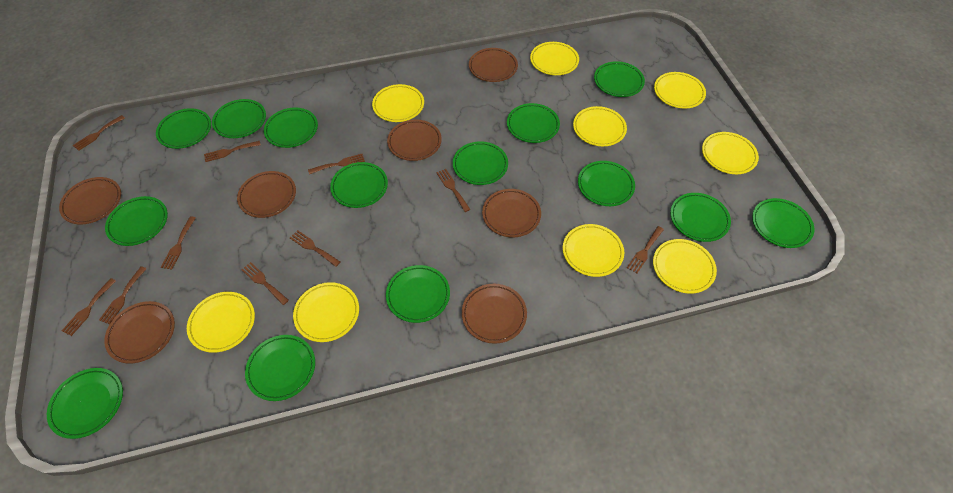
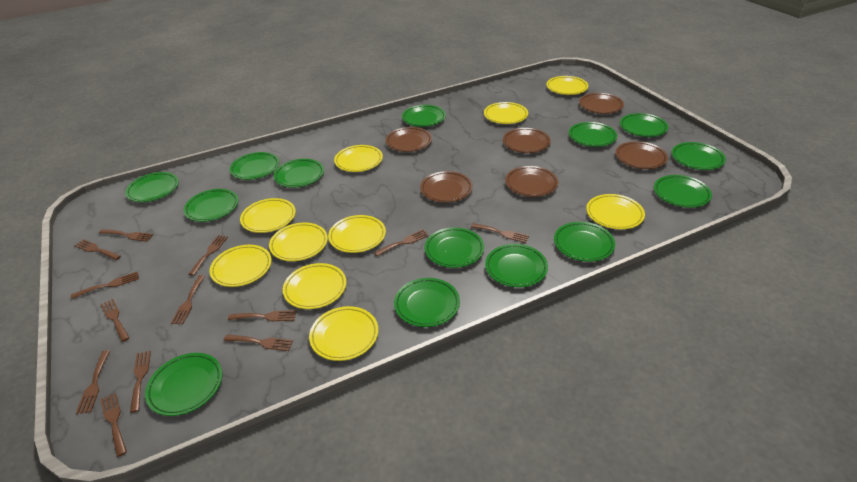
brown fork: [62,278,116,336] [73,115,125,151] [99,266,147,324] [161,216,196,270] [204,141,261,162] [241,262,289,305] [290,230,340,267] [308,154,365,174] [436,169,471,212] [627,226,664,273] = 10 -> [71,272,139,299] [74,239,121,260] [76,350,110,414] [99,229,153,242] [100,299,130,342] [100,393,127,457] [130,351,151,413] [171,275,205,324] [189,235,228,276] [224,335,293,351] [228,310,296,321] [374,229,429,256] [471,223,529,243] = 13
brown plate: [59,177,121,224] [104,301,175,364] [237,171,296,218] [387,120,442,161] [462,284,527,344] [469,48,518,82] [482,189,541,237] = 7 -> [386,127,432,152] [420,171,473,203] [503,128,551,153] [505,166,558,197] [579,93,624,114] [615,141,668,169] = 6
yellow plate: [187,292,255,353] [293,282,359,342] [372,84,424,122] [530,42,579,75] [563,224,624,277] [573,106,627,146] [653,239,717,294] [654,72,706,108] [702,132,759,174] = 9 -> [210,245,272,287] [240,198,296,233] [269,223,328,261] [283,263,346,309] [309,306,378,361] [328,215,386,253] [334,145,383,172] [484,102,528,124] [546,76,588,95] [586,194,645,229] = 10

